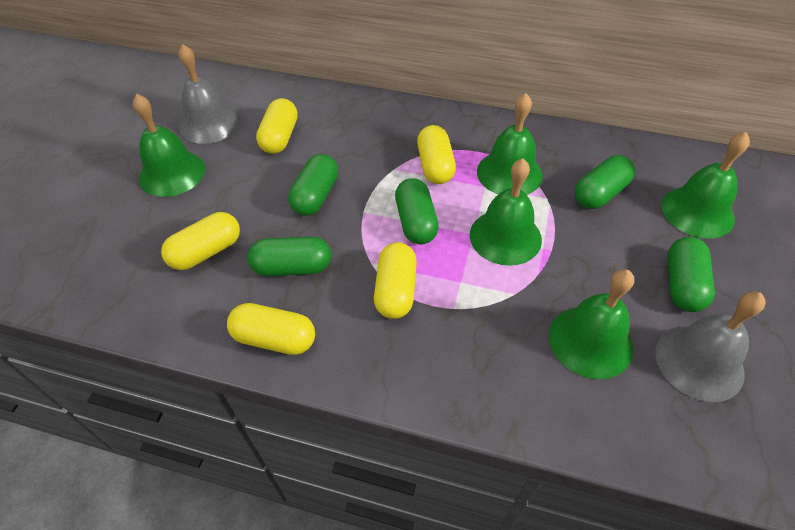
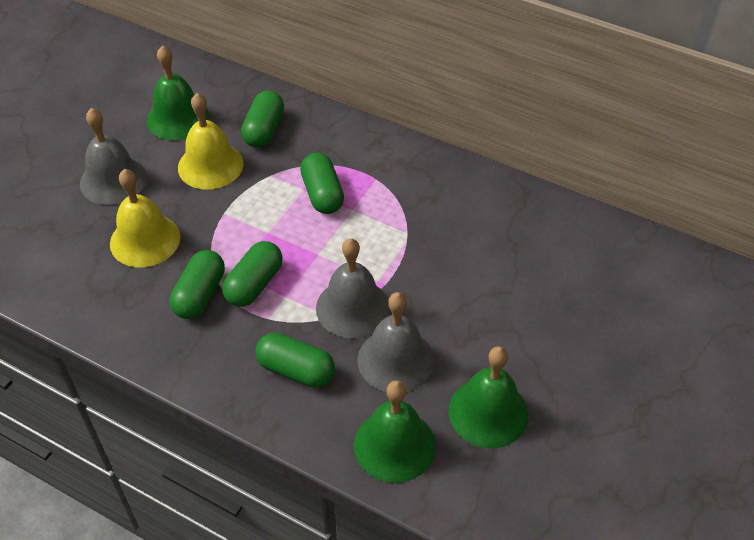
green bell: [133,94,205,197] [470,158,542,266] [477,93,543,195] [549,269,634,379] [661,132,750,239] = 5 -> [147,45,210,140] [354,380,436,483] [448,346,528,448] = 3
grey bell: [178,44,240,144] [655,292,766,402] = 2 -> [80,108,147,205] [316,238,390,338] [358,292,434,392] = 3
yellow bell: none = 0 -> [110,169,180,267] [178,93,244,190] = 2
yellow capsule: [161,212,240,270] [227,303,315,355] [256,98,298,154] [374,242,417,319] [417,125,456,184] = 5 -> none = 0

